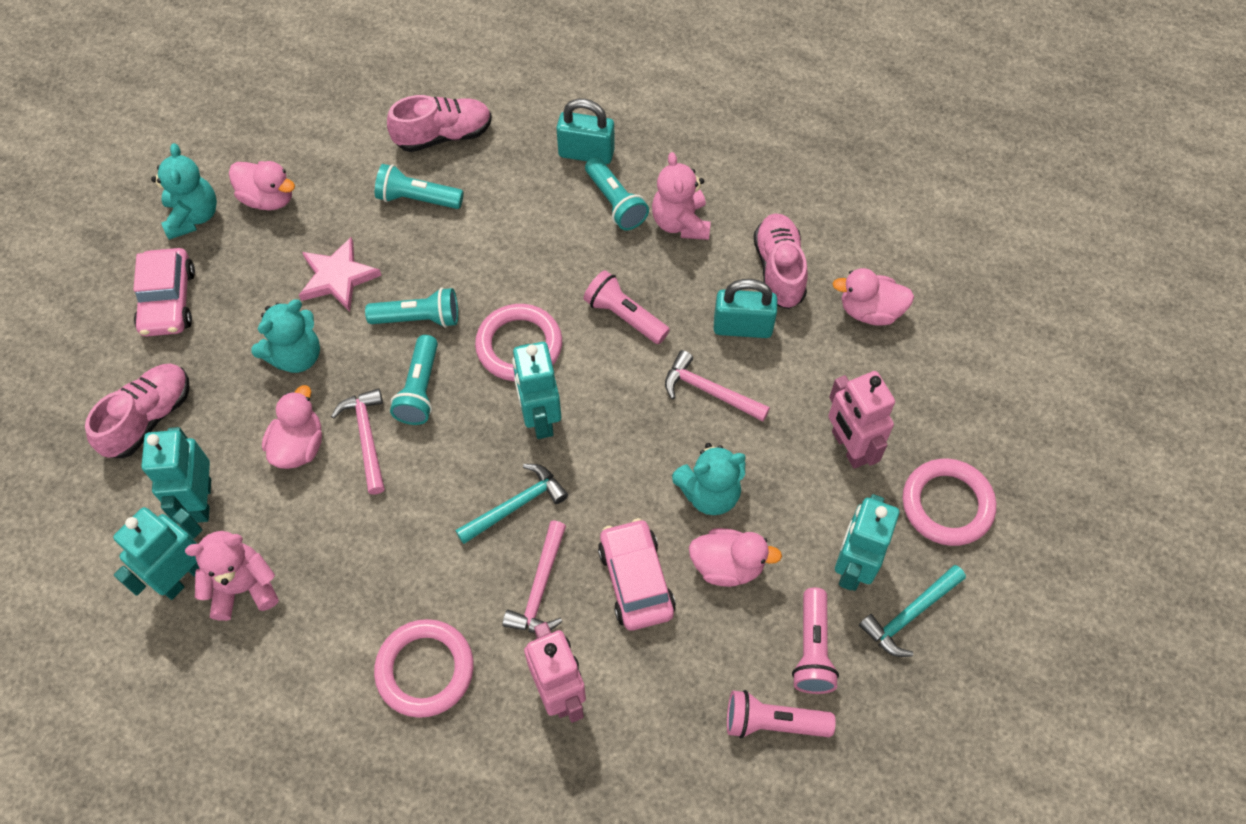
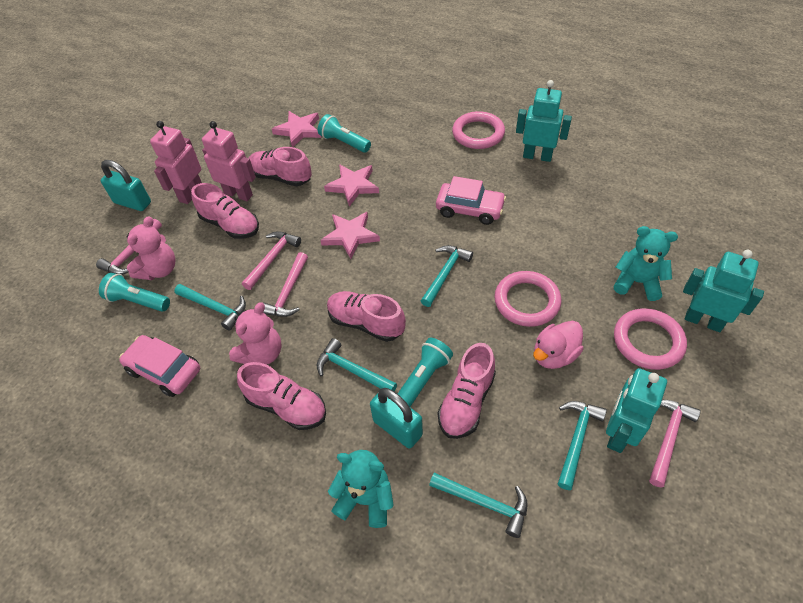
pink duck: [229,161,295,210] [262,385,322,469] [689,528,782,587] [833,268,914,326] = 4 -> [533,321,584,369] = 1
pink flashlight: [584,270,670,344] [727,690,836,738] [792,588,839,694] = 3 -> none = 0
pink hammer: [331,388,385,494] [502,521,566,633] [665,350,770,421] = 3 -> [96,219,162,275] [242,231,301,290] [263,252,308,317] [649,400,701,488] = 4
pink shoe: [85,363,190,458] [387,95,492,152] [754,213,808,309] = 3 -> [191,183,259,239] [237,362,326,430] [249,147,312,186] [327,291,406,342] [438,343,496,439] = 5
pink star: [299,237,382,312] = 1 -> [272,111,321,147] [320,212,380,259] [324,164,379,206] = 3
turquoise flashlight: [365,288,458,328] [375,164,464,209] [390,335,438,425] [585,157,649,230] = 4 -> [99,273,170,312] [318,114,371,153] [398,338,453,407] = 3
turquoise hammer: [455,464,568,544] [859,565,966,657] = 2 -> [174,284,246,331] [317,338,397,391] [421,245,473,307] [429,473,528,538] [558,401,607,490] = 5
turquoise robot: [113,507,202,600] [142,427,211,523] [512,342,561,439] [835,494,899,591] = 4 -> [516,80,572,162] [606,368,667,453] [683,250,764,332] = 3
turquoise teddy bear: [151,143,217,240] [251,300,320,373] [672,443,746,515] = 3 -> [328,450,394,528] [614,226,678,301] = 2

